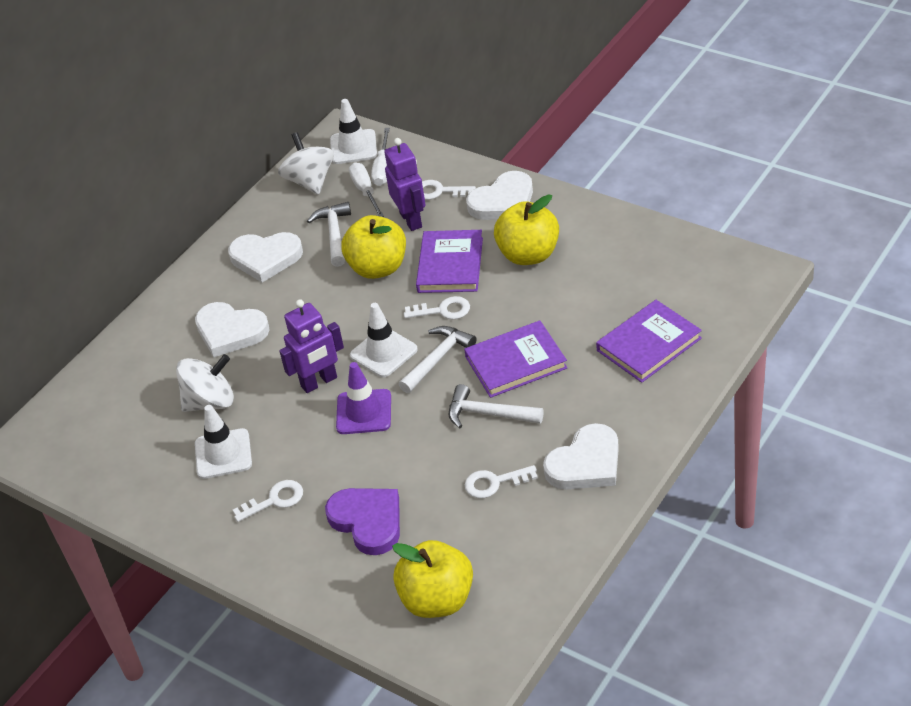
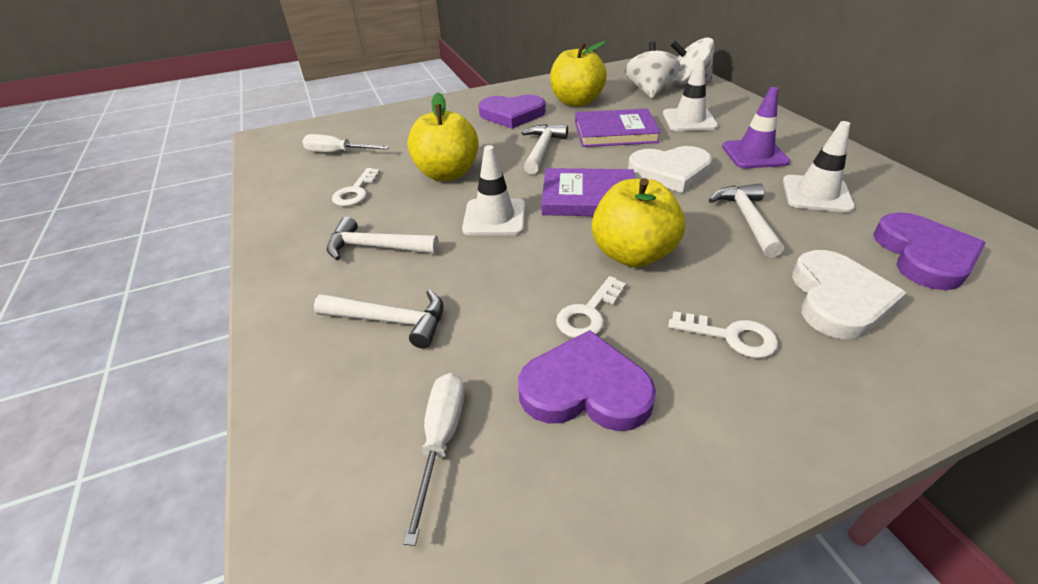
purple book: [416,230,483,293] [464,320,568,398] [596,300,702,383] = 3 -> [541,168,635,216] [575,108,661,147] = 2
purple heart: [325,488,400,555] = 1 -> [479,95,545,129] [518,330,656,431] [873,212,986,290] = 3
purple robot: [279,299,344,393] [385,138,426,231] = 2 -> none = 0
white hammer: [307,202,351,267] [399,326,477,393] [449,384,544,428] = 3 -> [314,289,443,349] [327,217,439,261] [522,124,568,174] [709,184,784,258] = 4
white heart: [195,302,270,357] [228,232,303,282] [466,171,533,220] [543,423,619,490] = 4 -> [628,146,712,193] [792,250,906,339] = 2
white key: [233,480,303,522] [404,296,470,320] [422,180,476,200] [465,465,538,498] = 4 -> [332,168,380,206] [556,276,626,338] [668,311,778,358] = 3

